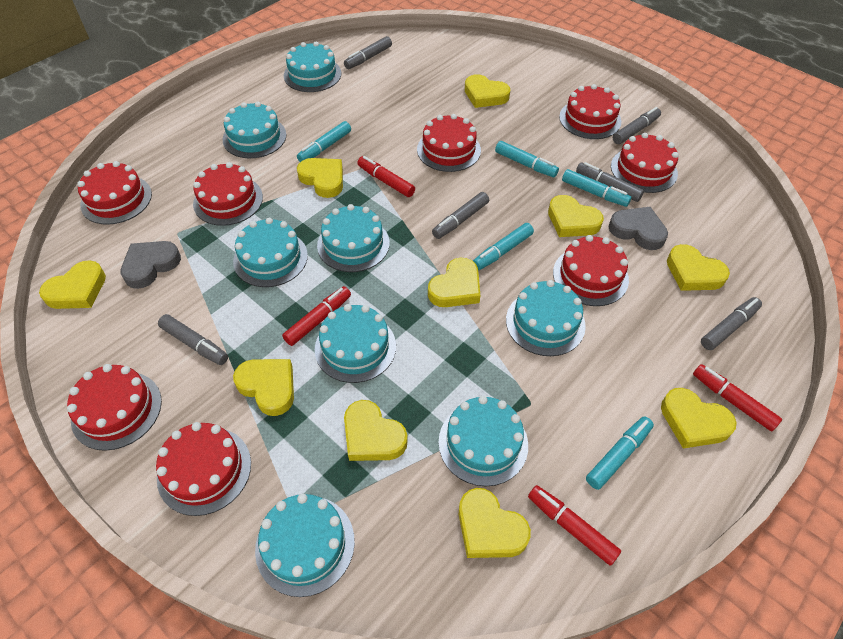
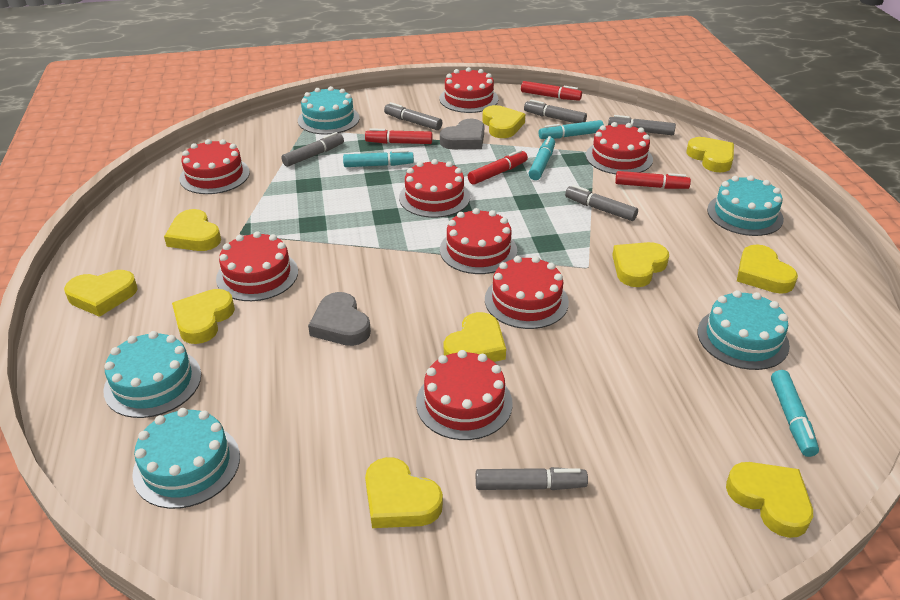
turquoise cake: [223,102,286,158] [233,218,308,287] [255,493,355,597] [284,42,341,92] [315,304,396,383] [317,204,390,272] [439,396,528,486] [506,280,586,356] = 8 -> [103,331,201,418] [132,408,240,509] [298,86,360,135] [698,290,790,370] [707,175,784,236] = 5
turquoise marker: [297,121,351,162] [473,223,534,270] [495,141,559,177] [562,169,632,207] [586,417,654,490] = 5 -> [343,150,414,167] [528,136,555,180] [539,120,604,139] [771,370,819,457] = 4

